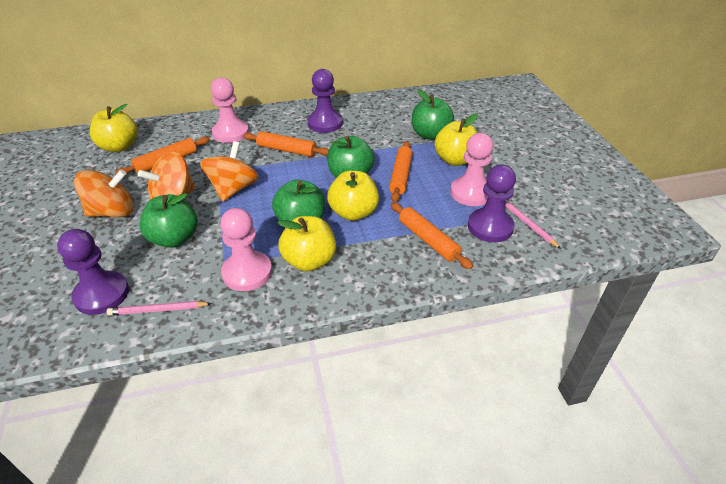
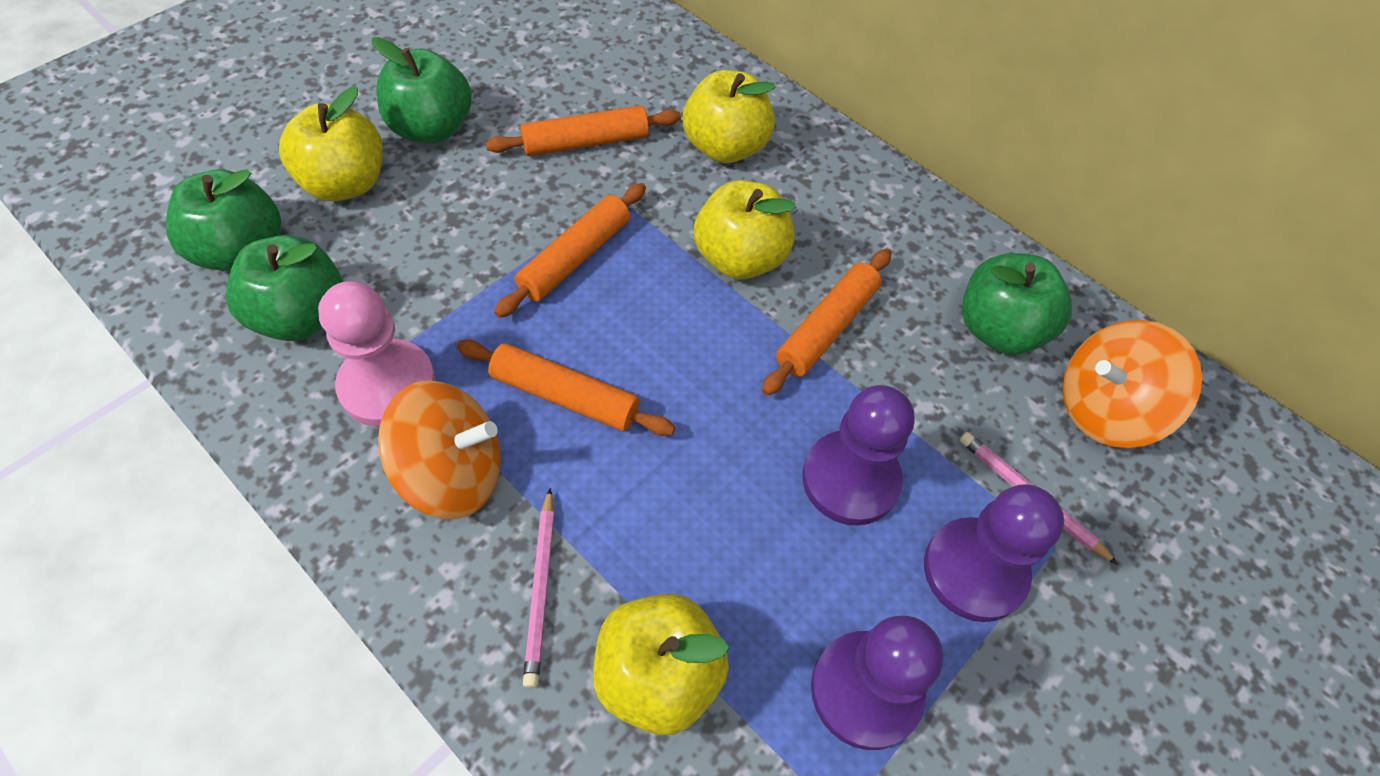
orange spinning top: [74,170,134,218] [138,152,195,200] [200,141,259,202] = 3 -> [378,380,501,519] [1063,320,1202,448] = 2
pink pawn: [211,77,249,143] [220,208,272,291] [450,133,493,206] = 3 -> [318,281,436,427] = 1

